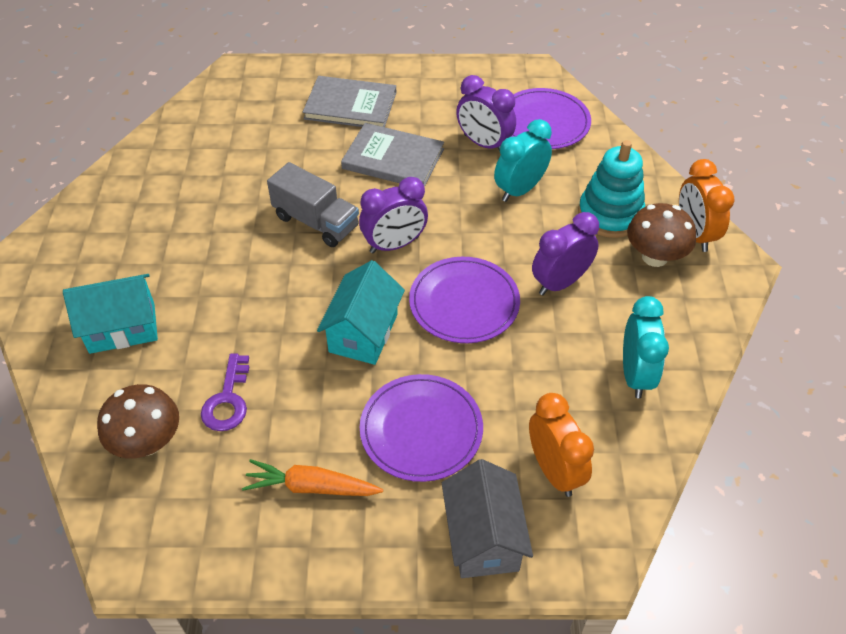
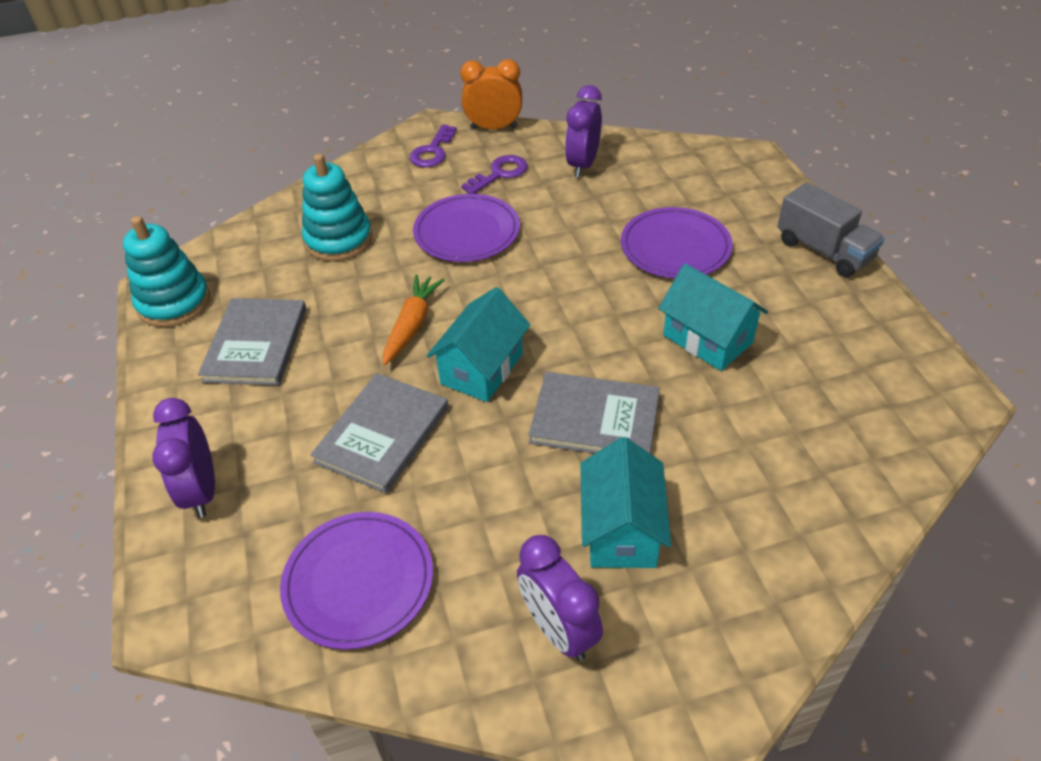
brown mushroom: [97,384,179,458] [627,203,696,267] = 2 -> none = 0
grey book: [303,76,396,127] [341,123,444,187] = 2 -> [198,298,306,386] [310,373,448,493] [529,372,660,453] = 3
grey house: [442,459,533,578] = 1 -> none = 0
orange clock: [529,393,594,497] [679,159,734,252] = 2 -> [460,59,522,129] = 1
purple key: [201,353,249,431] = 1 -> [410,125,457,167] [461,155,528,194] = 2
turquoise clock: [494,119,552,202] [623,296,669,399] = 2 -> none = 0
turquoise house: [63,274,158,354] [317,260,405,365] = 2 -> [427,287,530,402] [580,437,671,568] [658,264,768,371] = 3
turquoise stacking toy: [578,140,645,238] = 1 -> [123,216,210,327] [302,154,372,261] = 2

